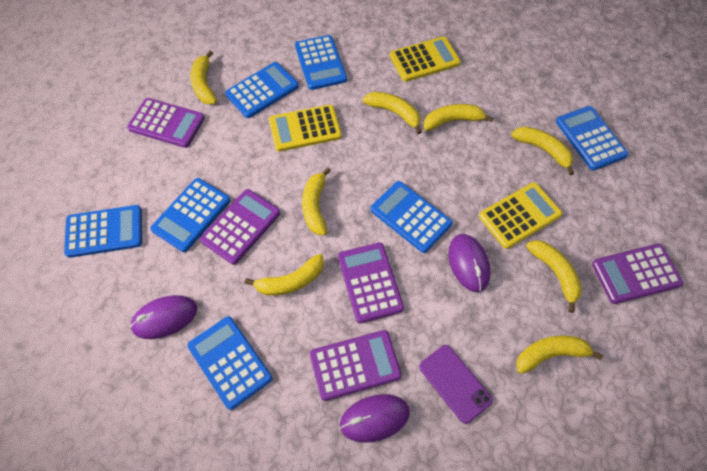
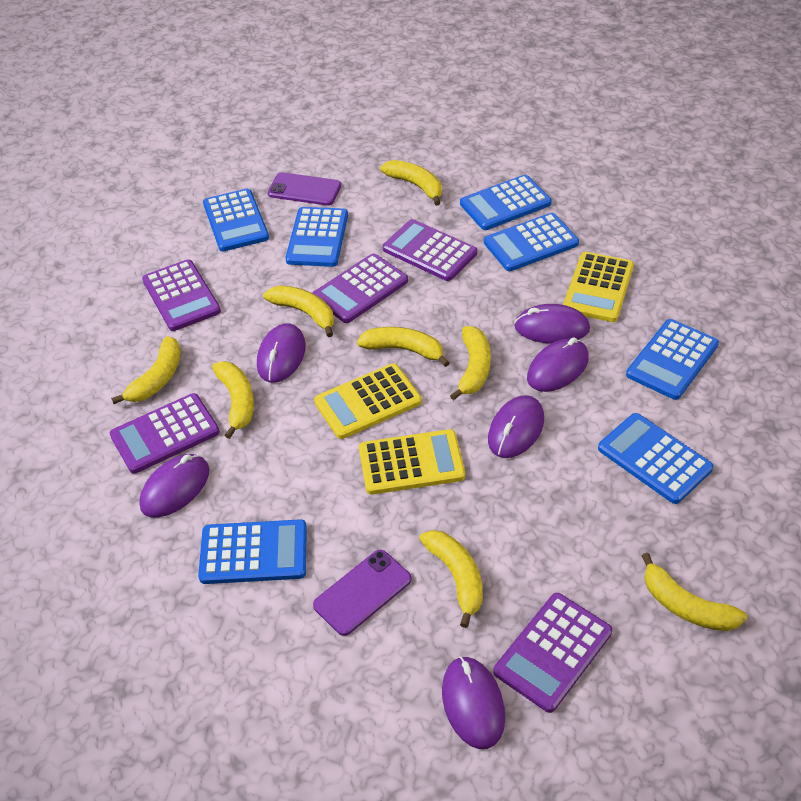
purple mouse: [130,295,197,339] [340,394,410,443] [448,234,491,292] = 3 -> [139,454,210,517] [257,323,306,383] [442,656,505,749] [488,395,544,458] [514,304,590,344] [527,337,589,392] = 6
purple phone: [419,345,493,424] = 1 -> [268,172,341,206] [313,550,412,636] = 2

